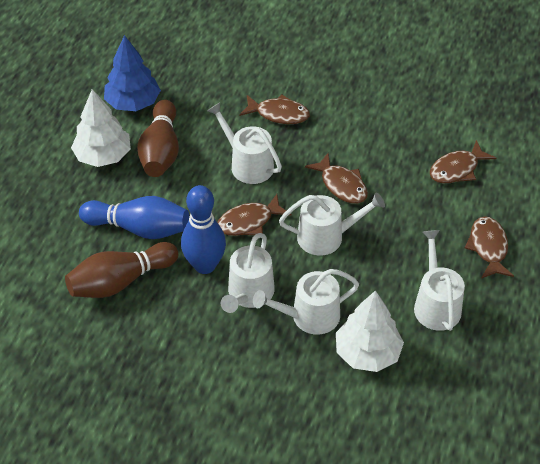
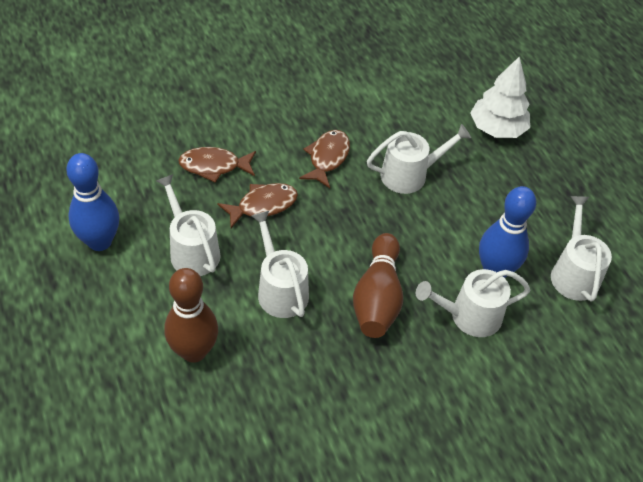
blue tree: [104,35,161,111] = 1 -> none = 0
brown fish: [217,194,292,236] [239,95,310,124] [305,153,368,204] [430,140,496,183] [465,216,514,278] = 5 -> [178,147,256,183] [218,183,298,228] [299,130,350,188] = 3
white tree: [71,89,131,167] [336,290,404,372] = 2 -> [470,56,530,138] = 1

